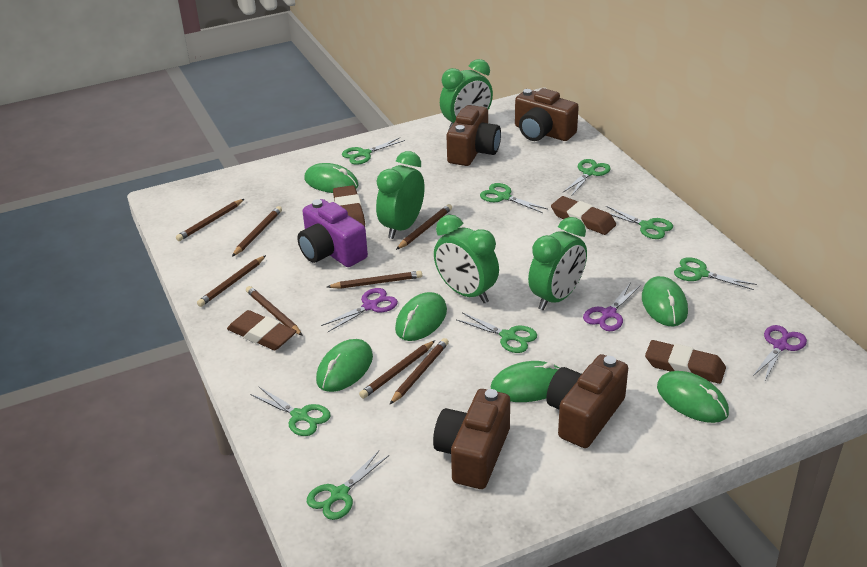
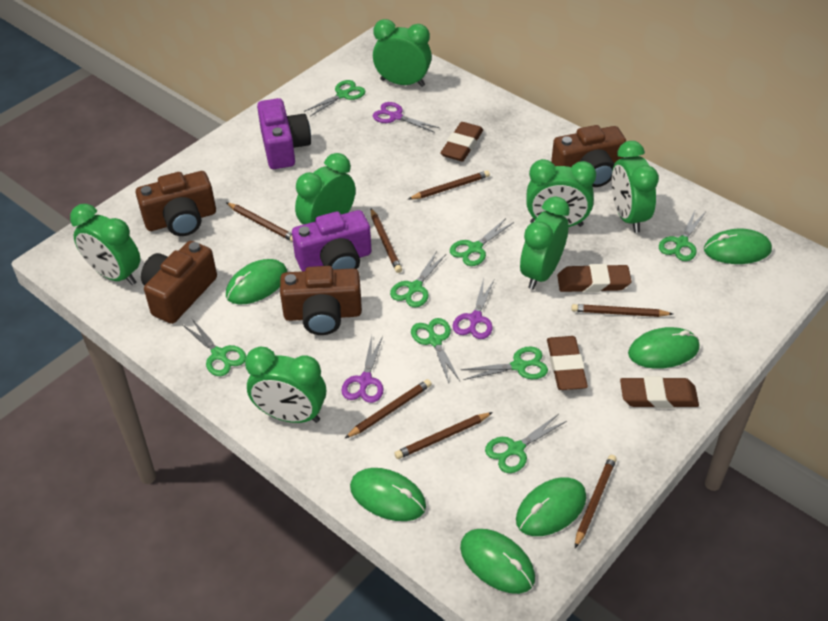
brown pencil: [176,199,244,241] [197,255,266,307] [232,206,282,257] [246,286,303,336] [327,271,422,289] [359,341,435,399] [389,338,449,405] [396,204,452,250] = 8 -> [226,202,293,242] [345,379,432,438] [371,209,402,273] [394,412,493,459] [409,170,490,200] [571,304,673,317] [575,455,617,548] = 7
green clock: [376,151,425,239] [434,215,499,303] [440,59,493,130] [528,217,587,310] = 4 -> [70,204,140,285] [245,347,326,423] [295,153,355,225] [373,19,432,87] [520,196,570,290] [526,159,596,227] [611,141,659,233] = 7
purple camera: [297,199,368,267] = 1 -> [257,98,311,169] [292,210,371,271] = 2

